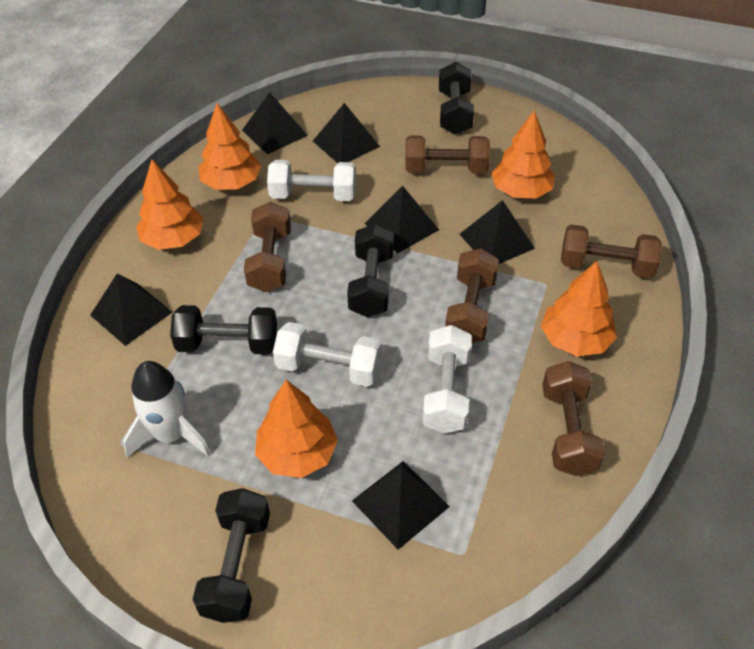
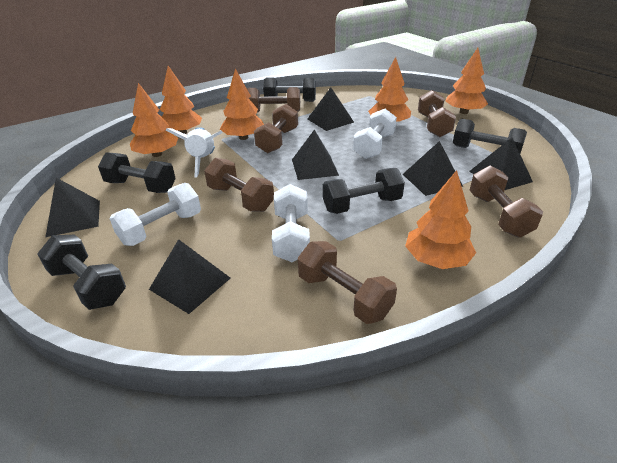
black dumbbell: [170,305,277,355] [192,488,270,623] [347,224,394,317] [439,62,474,134] = 4 -> [37,235,126,310] [98,152,176,193] [263,77,316,102] [323,168,405,214] [453,119,527,153] = 5
brown dumbbell: [244,202,291,292] [405,136,490,174] [445,248,499,343] [542,361,605,476] [561,224,662,278] = 5 -> [204,158,274,212] [247,87,300,112] [254,104,298,153] [298,241,397,324] [418,90,456,137] [470,166,543,238] = 6
orange tree: [136,159,203,250] [198,103,261,190] [255,380,338,478] [491,111,555,198] [541,261,617,356] = 5 -> [130,83,178,157] [160,66,202,134] [220,69,264,140] [368,57,411,121] [405,170,476,269] [445,48,488,114] = 6

